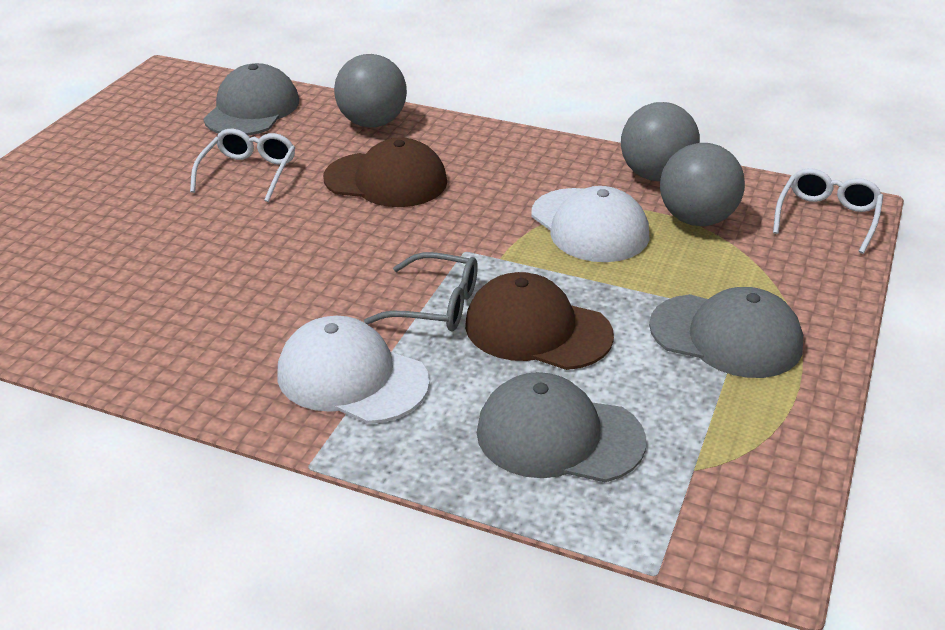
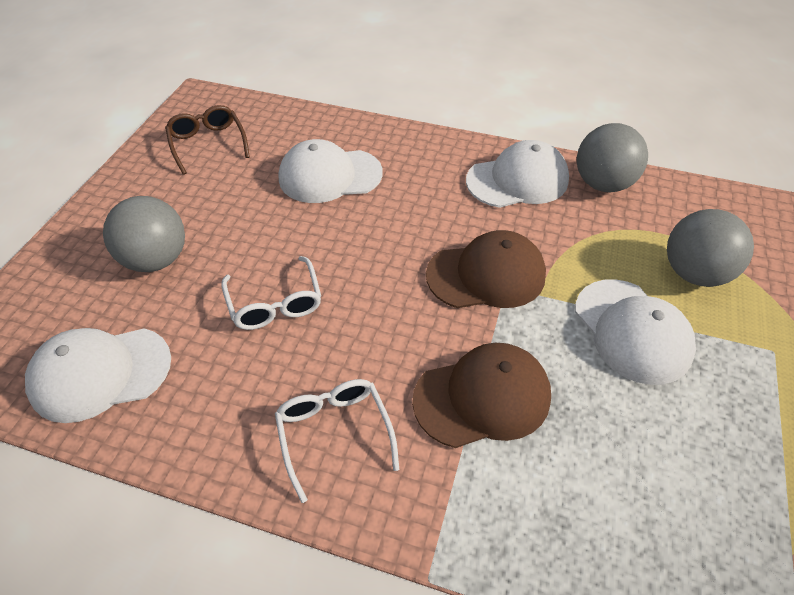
brown glasses: none = 0 -> [165,105,250,175] = 1
grey cap: [203,63,299,136] [477,372,646,482] [649,287,803,378] = 3 -> none = 0
grey glasses: [364,252,478,331] = 1 -> none = 0
white cap: [278,316,430,424] [531,186,650,262] = 2 -> [25,328,171,423] [279,139,383,203] [466,140,569,208] [575,279,696,385] = 4

